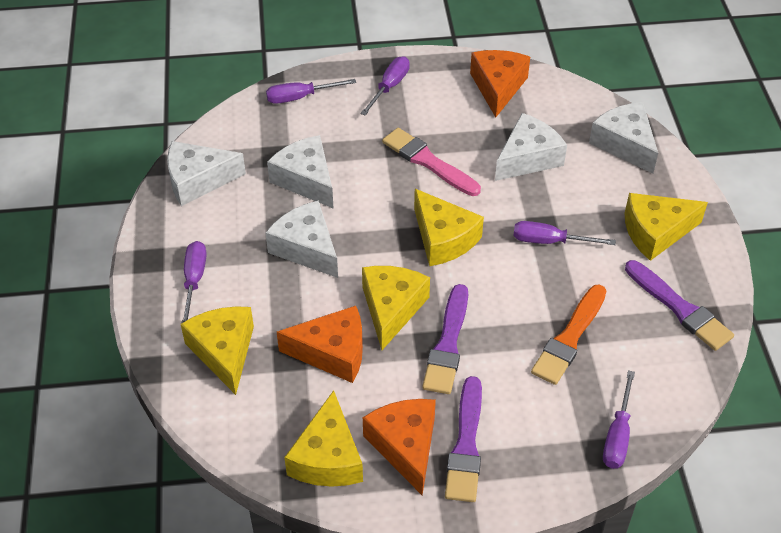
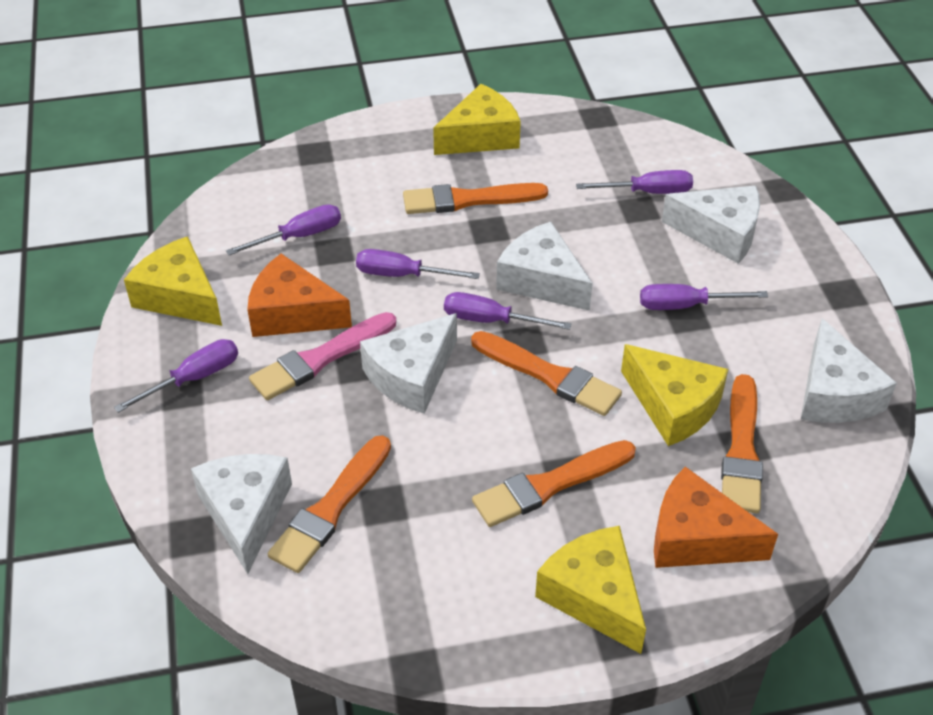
orange brush: [531,284,607,385] = 1 -> [268,435,391,573] [403,183,548,214] [471,331,622,416] [472,440,636,527] [721,374,763,513] = 5
orange cheese: [277,306,363,383] [363,399,436,495] [470,50,530,117] = 3 -> [247,254,352,337] [654,467,778,568] = 2
purple brush: [422,284,468,394] [445,376,482,502] [625,260,734,351] = 3 -> none = 0
purple screwdriver: [182,241,207,323] [266,79,356,104] [360,56,410,116] [513,221,616,245] [603,370,635,469] = 5 -> [114,339,238,413] [226,204,341,255] [356,249,480,279] [444,292,571,330] [576,170,693,194] [640,284,768,310] = 6
yellow cheese: [181,306,254,395] [284,390,363,487] [362,266,430,350] [414,189,484,266] [625,193,708,261] = 5 -> [124,236,222,326] [433,84,521,155] [535,526,646,654] [621,344,728,446] = 4

